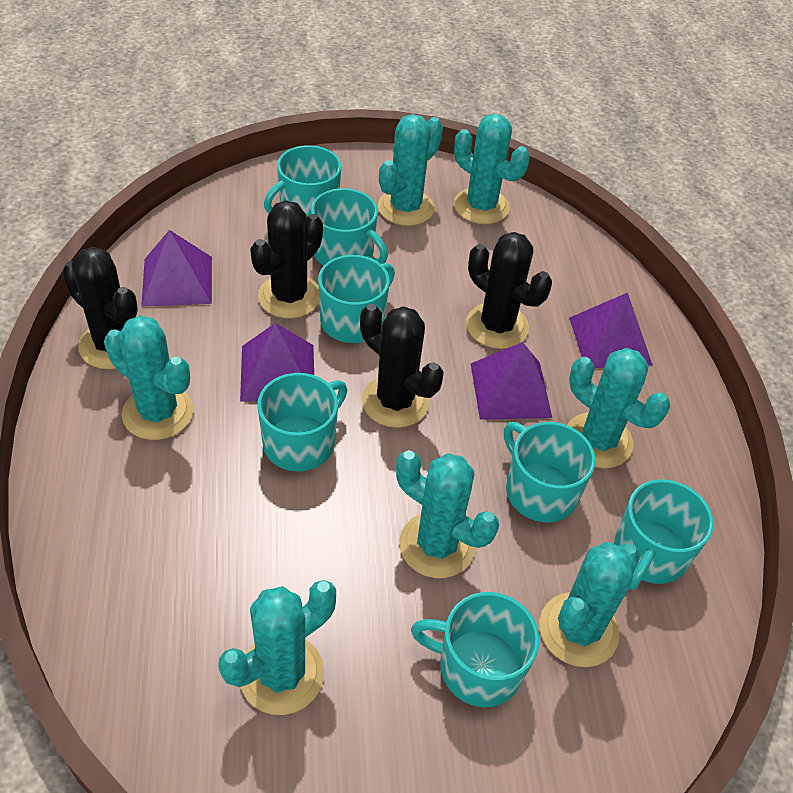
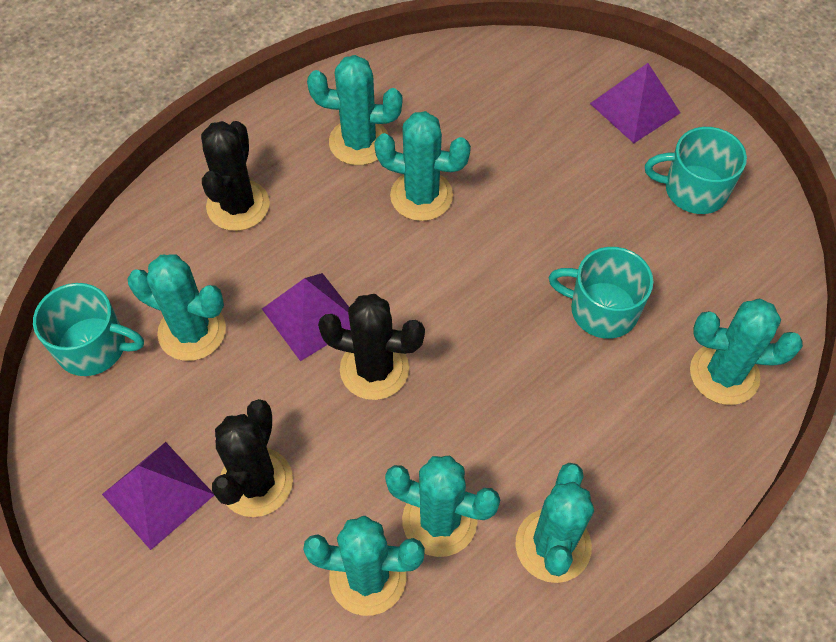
black cactus: [62,247,138,369] [250,200,323,319] [360,304,444,428] [466,232,552,349] = 4 -> [201,121,270,231] [212,399,293,517] [318,294,425,400] = 3
purple pyramid: [141,230,212,307] [240,323,314,402] [471,342,552,420] [569,293,653,368] = 4 -> [102,442,214,550] [262,273,351,361] [590,63,681,143] = 3
turquoise mug: [257,373,347,471] [264,145,341,217] [311,188,388,266] [318,255,395,343] [411,592,539,707] [504,422,596,522] [614,479,713,590] = 7 -> [33,283,144,376] [549,247,653,339] [645,127,747,214] = 3

